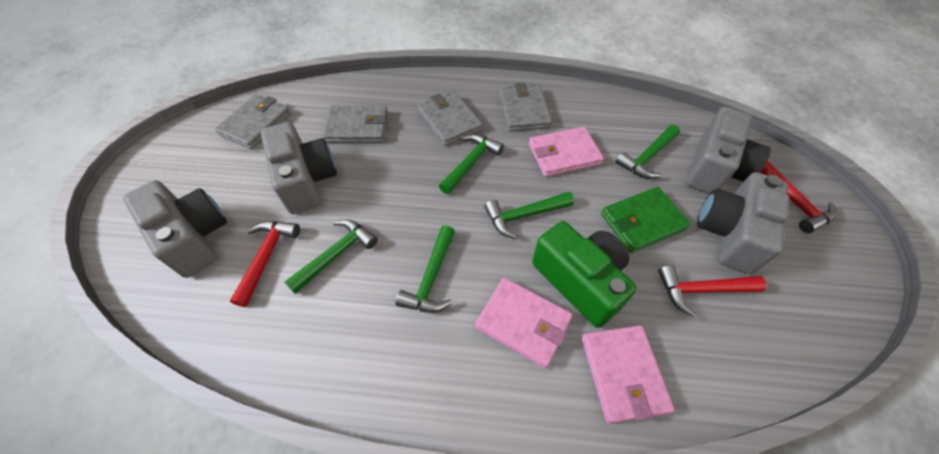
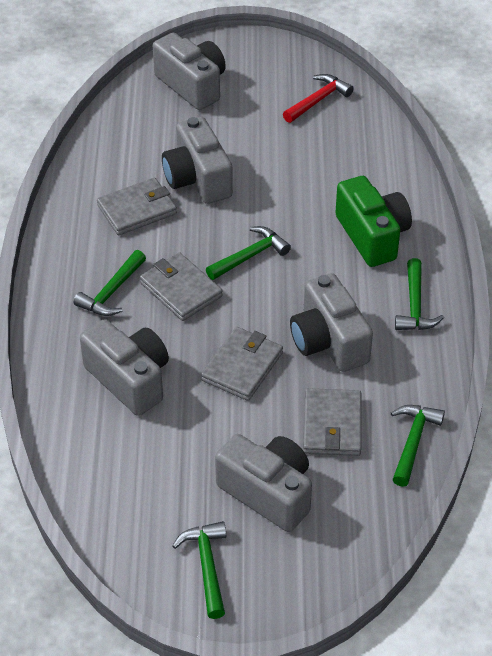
green wallet: [601,187,691,253] = 1 -> none = 0
grey camera: [123,180,227,278] [261,122,337,214] [686,107,771,194] [697,172,790,274] = 4 -> [80,319,169,416] [153,33,226,110] [162,117,233,204] [215,434,312,532] [290,273,373,372] = 5
pink wallet: [475,278,573,369] [529,127,604,177] [581,325,675,424] = 3 -> none = 0
red hammer: [230,221,300,307] [658,265,766,317] [761,161,837,233] = 3 -> [283,74,354,123] = 1

